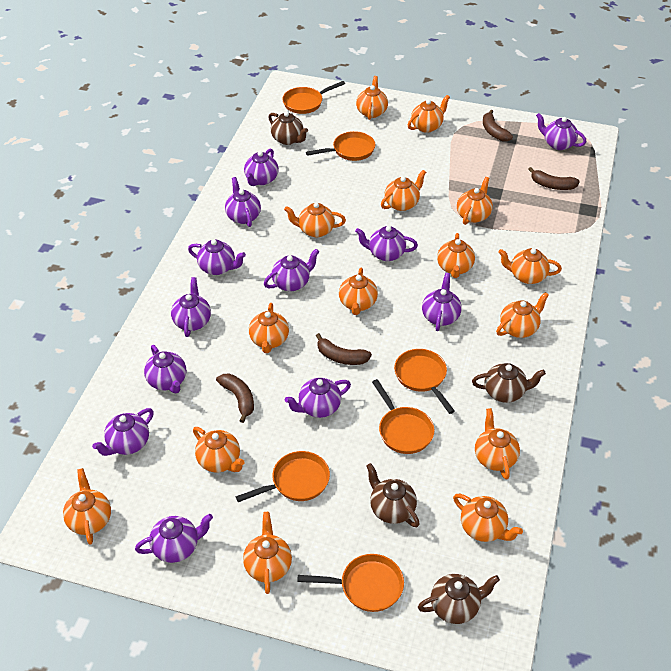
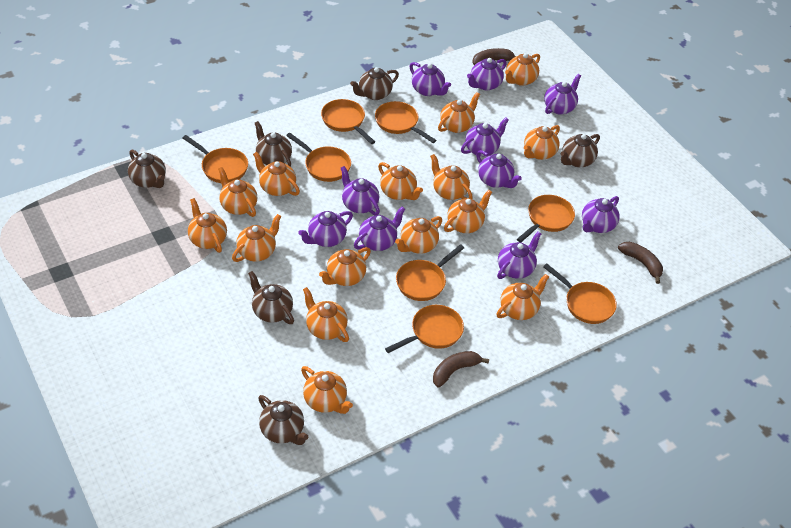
brown banana: [216,374,254,423] [316,333,372,365] [483,110,513,142] [528,167,580,190] = 4 -> [433,351,489,388] [472,48,516,65] [618,242,663,284] = 3
brown teapot: [268,112,308,145] [366,463,420,527] [418,574,500,624] [472,363,546,403] = 4 -> [128,150,166,188] [248,271,294,324] [255,121,292,167] [258,395,308,445] [350,67,399,100] [560,134,600,167] = 6
orange pan: [236,451,330,502] [282,81,345,114] [297,554,404,612] [306,131,375,161] [372,379,435,454] [394,349,455,414] = 6 -> [183,135,248,183] [286,133,351,182] [321,99,375,144] [375,101,436,143] [385,305,464,353] [396,244,464,301] [517,195,575,242] [543,264,617,324] = 8
purple teapot: [92,408,154,456] [135,514,213,563] [144,345,186,393] [171,277,211,337] [188,240,246,275] [225,177,261,227] [244,149,279,186] [264,249,319,291] [285,378,351,418] [355,226,418,261] [422,273,462,331] [536,113,586,150] = 12 -> [298,211,353,247] [341,166,380,215] [354,207,405,251] [409,62,451,96] [461,117,509,157] [467,58,507,90] [476,150,522,188] [497,232,541,279] [544,74,581,114] [582,196,620,233] = 10

